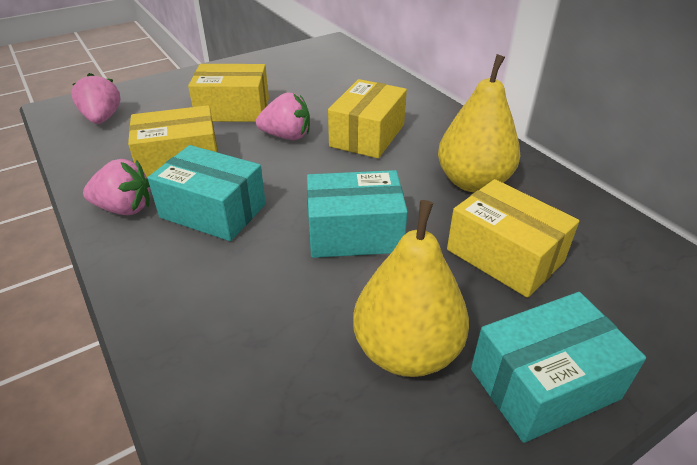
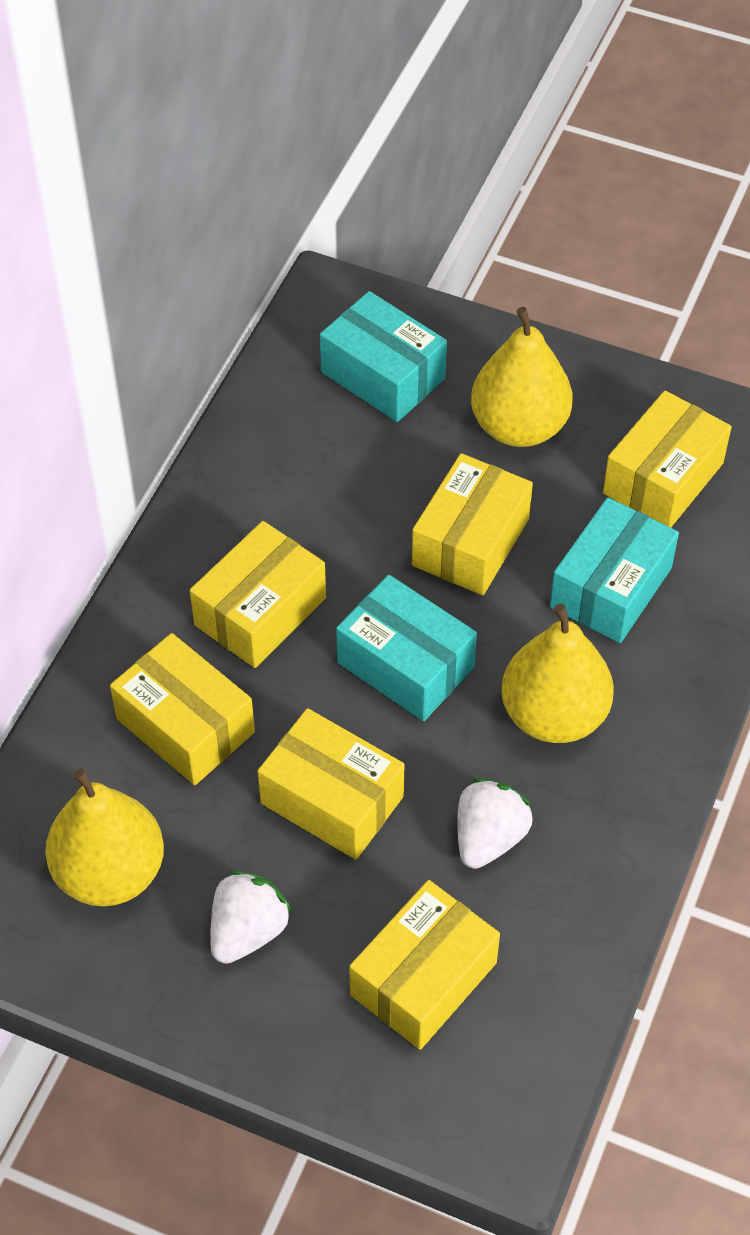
pink strawberry: [71,73,120,124] [83,159,150,215] [256,93,310,140] = 3 -> none = 0
white strawberry: none = 0 -> [210,870,292,964] [458,778,533,869] = 2
yellow box: [128,105,218,178] [188,64,269,122] [328,79,407,158] [447,179,579,298] = 4 -> [110,633,255,785] [190,521,326,668] [258,708,404,860] [349,880,500,1050] [412,453,533,595] [603,390,732,527] = 6
yellow pear: [353,200,469,377] [438,54,520,192] = 2 -> [45,768,164,906] [471,307,573,447] [501,604,614,743] = 3

